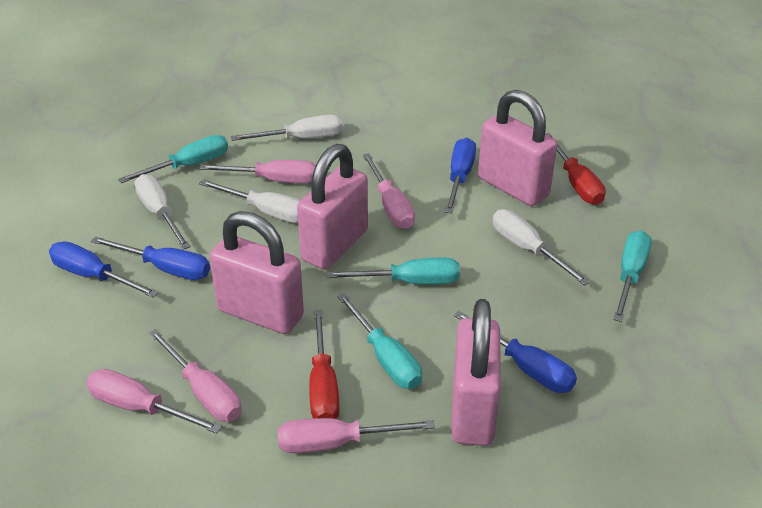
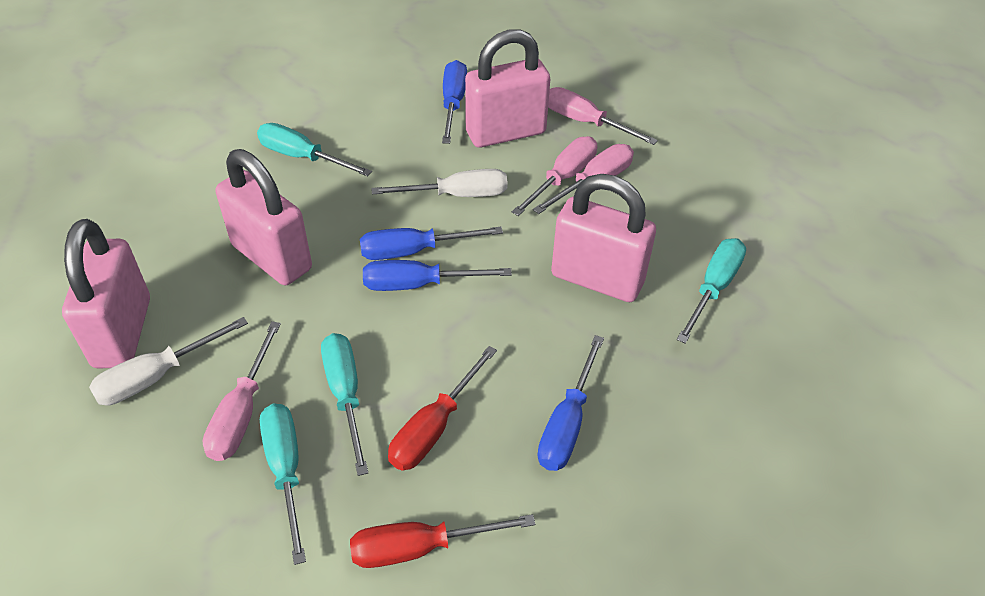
pink screwdriver: [86,369,222,434] [148,329,242,422] [199,160,316,183] [278,418,435,453] [363,153,415,229] = 5 -> [203,321,281,461] [512,136,597,216] [533,144,634,214] [548,87,658,145] = 4
white screwdriver: [134,174,191,250] [199,180,301,223] [231,115,343,141] [493,209,590,286] = 4 -> [89,317,248,405] [371,169,508,197] = 2

